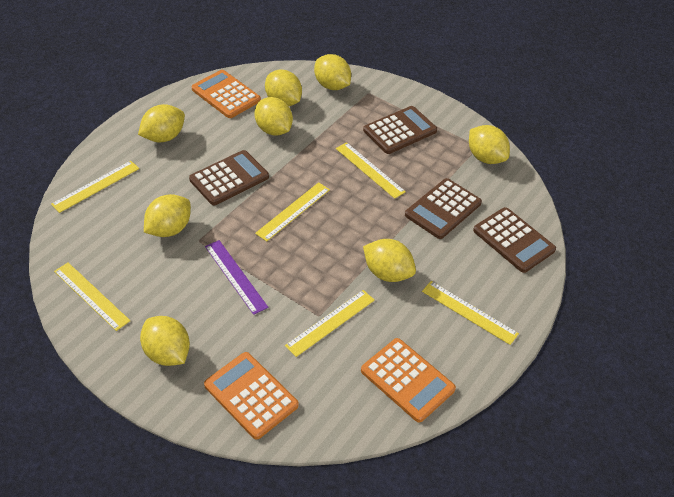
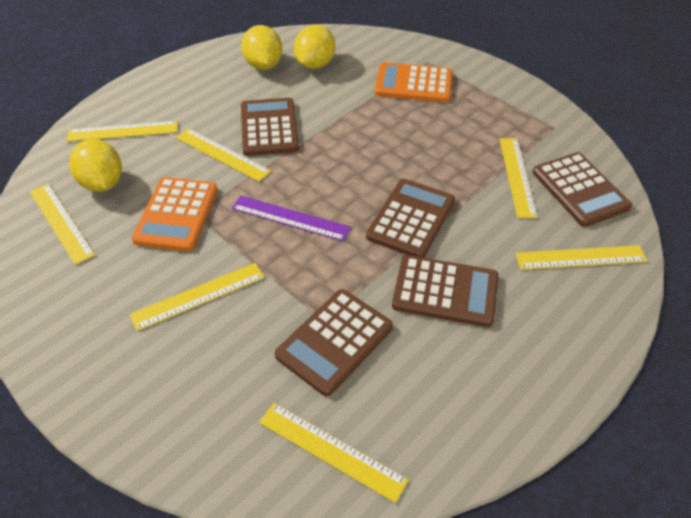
brown calculator: [189,150,269,205] [363,106,437,154] [405,178,482,239] [473,207,556,273] = 4 -> [241,98,299,156] [275,289,393,396] [366,179,455,258] [392,255,499,327] [533,152,632,227] = 5
orange calculator: [191,70,261,118] [204,352,299,440] [361,338,456,422] = 3 -> [132,177,218,251] [374,62,453,103] = 2
yellow lemon: [138,104,185,142] [140,316,190,366] [144,194,191,237] [254,97,293,136] [265,70,302,106] [314,54,351,90] [363,239,416,282] [469,125,510,164] = 8 -> [69,139,122,192] [241,25,283,70] [294,25,336,69] = 3
yellow ruler: [51,161,139,213] [54,263,130,331] [255,182,330,242] [285,290,375,357] [336,142,406,199] [422,281,519,345] = 6 -> [30,184,95,265] [66,121,178,142] [130,263,264,331] [176,128,271,182] [259,403,408,503] [499,138,537,218] [515,245,647,270] = 7

